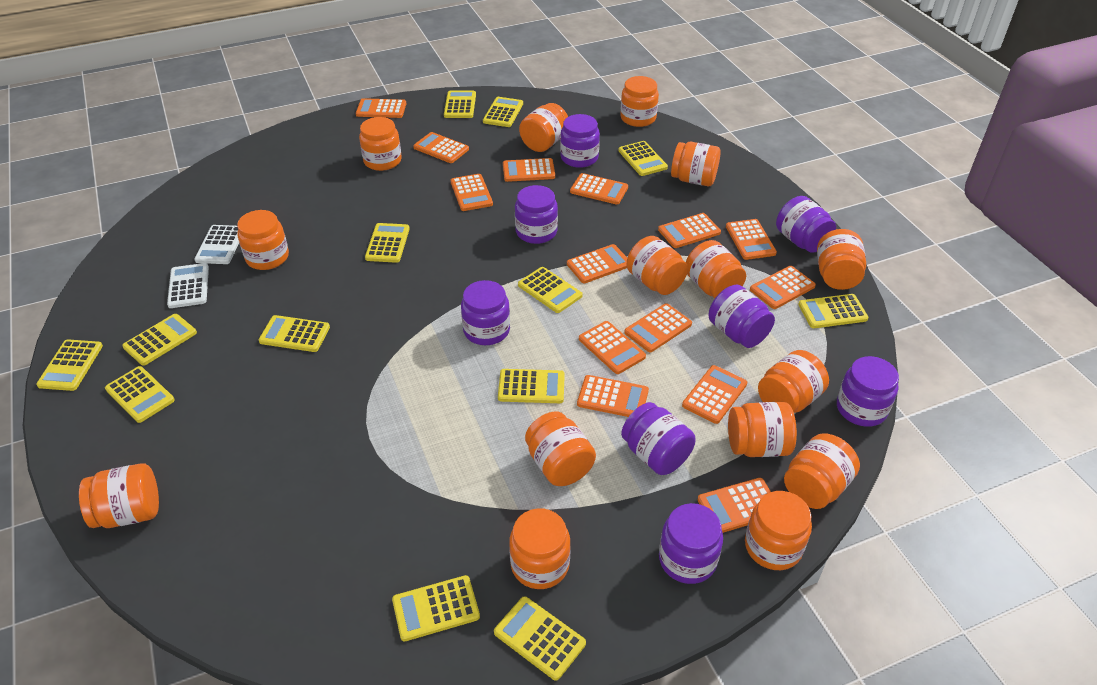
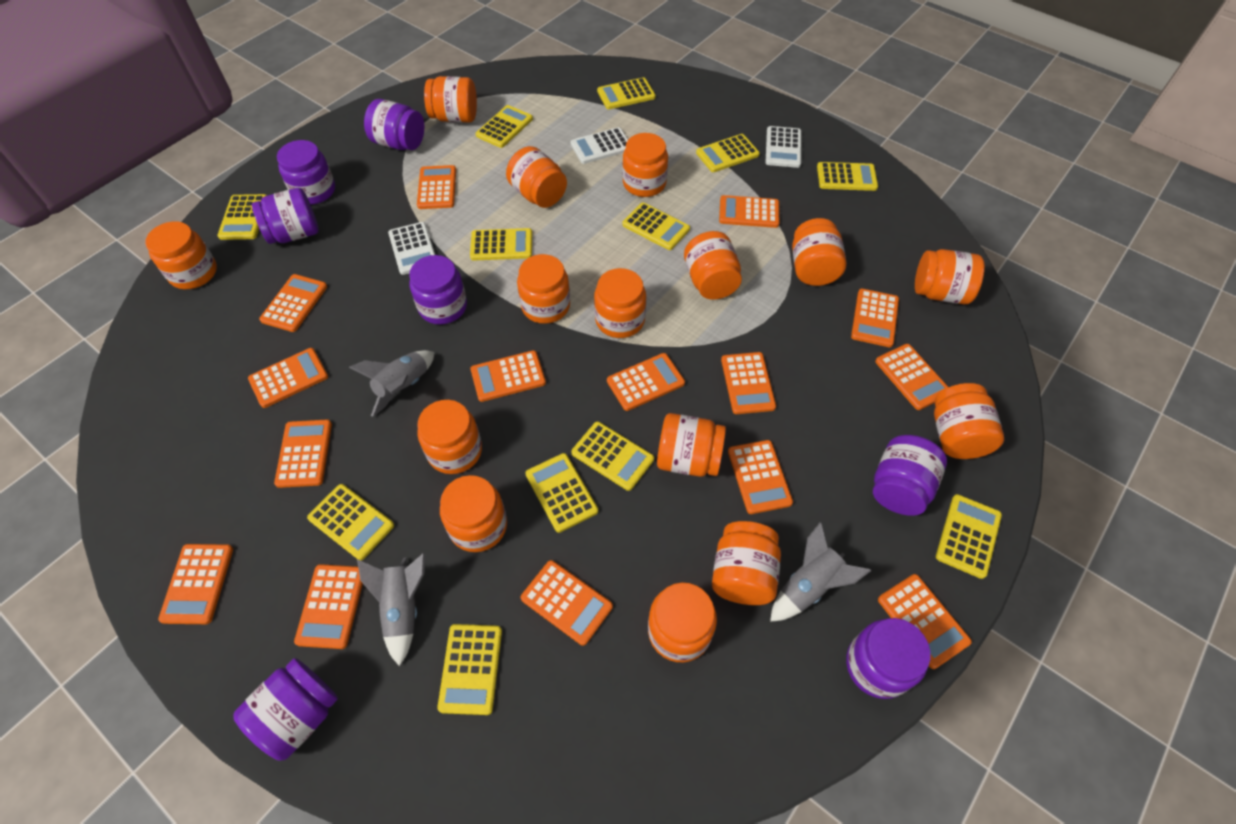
grey rocket: none = 0 -> [349,350,435,417] [357,553,425,666] [770,522,871,622] = 3
orange calculator: [356,98,407,118] [413,132,469,163] [451,174,493,211] [503,158,555,182] [567,244,627,284] [570,173,628,204] [577,375,649,417] [579,321,646,374] [624,303,692,352] [658,213,721,248] [682,365,747,424] [698,478,771,533] [726,219,777,260] [750,266,816,309] = 14 -> [158,544,233,624] [248,348,328,408] [259,274,327,332] [274,420,332,488] [294,564,363,649] [417,165,456,209] [470,350,546,402] [521,560,613,646] [607,353,685,411] [719,195,779,228] [721,352,776,414] [728,440,793,514] [851,288,899,347] [875,344,948,410] [878,574,972,669] = 15
purple jar: [461,280,510,345] [515,185,558,244] [560,114,600,168] [621,402,695,475] [659,503,723,584] [709,285,775,348] [776,196,836,253] [837,356,899,427] = 8 -> [234,658,338,761] [252,188,319,244] [277,140,335,205] [364,99,424,150] [409,255,467,325] [846,618,931,699] [873,435,947,516] = 7
white calculator: [167,263,209,308] [194,225,239,264] = 2 -> [388,222,435,275] [570,127,628,164] [766,126,801,168] = 3
yellow calculator: [36,339,103,391] [105,366,175,423] [122,314,197,366] [259,315,330,352] [365,223,410,263] [392,575,480,641] [444,90,476,118] [483,97,523,127] [494,596,586,681] [498,369,565,403] [518,267,583,313] [618,141,668,176] [798,294,869,328] = 13 -> [217,194,267,240] [307,484,394,560] [437,624,502,715] [470,228,532,260] [476,105,533,148] [525,453,598,533] [571,422,654,491] [597,77,656,109] [622,202,690,250] [696,134,760,172] [817,162,878,191] [936,494,1002,579] = 12

